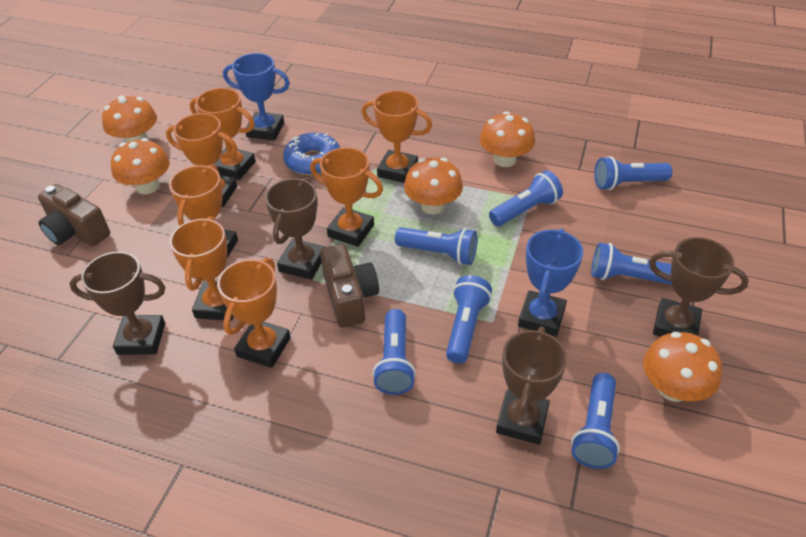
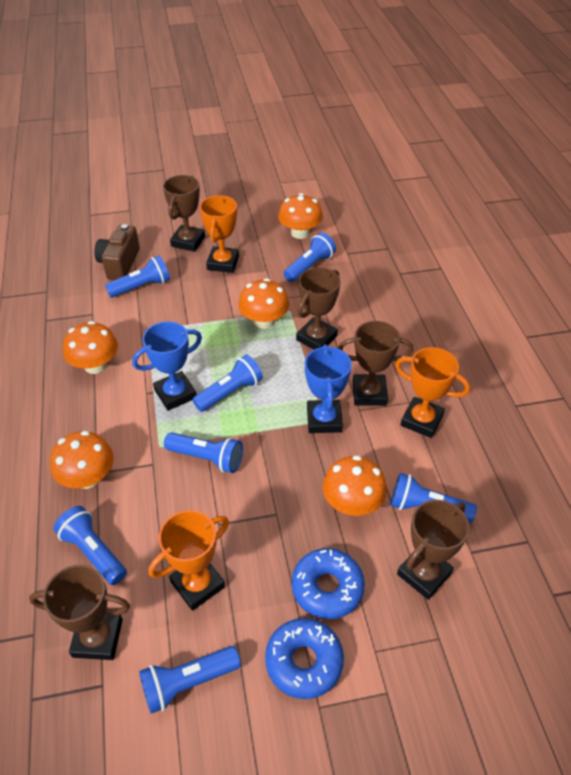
blue donut: [283,133,340,176] = 1 -> [265,618,344,699] [292,548,365,619] = 2
brown camera: [38,184,110,246] [320,244,379,327] = 2 -> [94,224,140,280] = 1
brown trophy: [69,251,165,355] [265,178,325,280] [496,326,567,445] [649,237,749,337] = 4 -> [29,565,130,660] [163,175,205,252] [296,267,341,350] [338,321,413,406] [397,500,469,600] = 5
orange trophy: [166,113,237,207] [169,164,238,258] [170,216,234,321] [190,88,256,180] [217,257,291,368] [310,147,383,247] [361,90,432,183] = 7 -> [148,510,229,611] [200,195,239,273] [395,347,470,438] = 3

